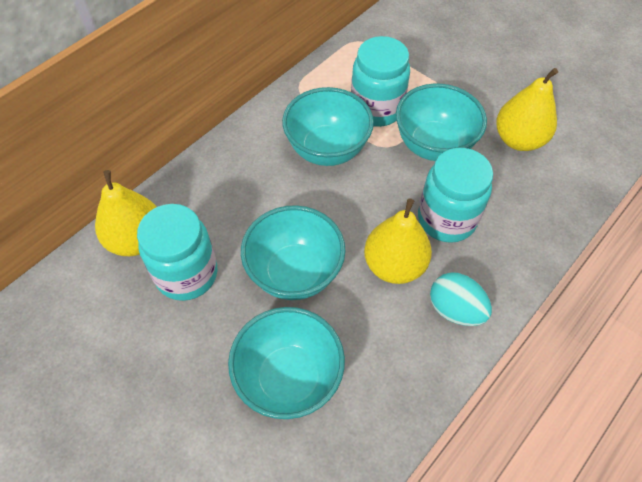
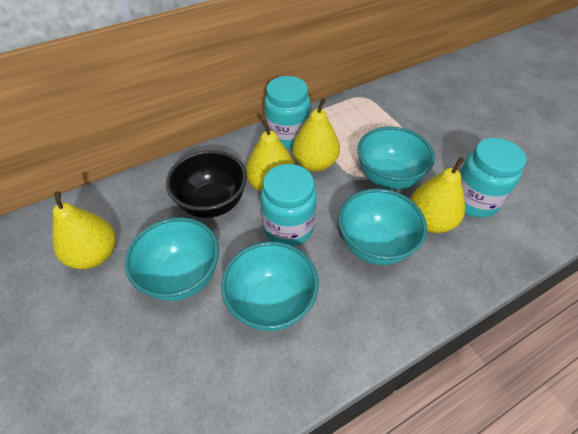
black bowl: none = 0 -> [166,150,247,218] = 1
turquoise egg: [430,272,492,326] = 1 -> none = 0
yellow pear: [95,170,157,256] [364,198,432,284] [496,68,558,151] = 3 -> [52,191,116,269] [246,119,295,192] [292,98,340,172] [410,157,465,233] = 4

